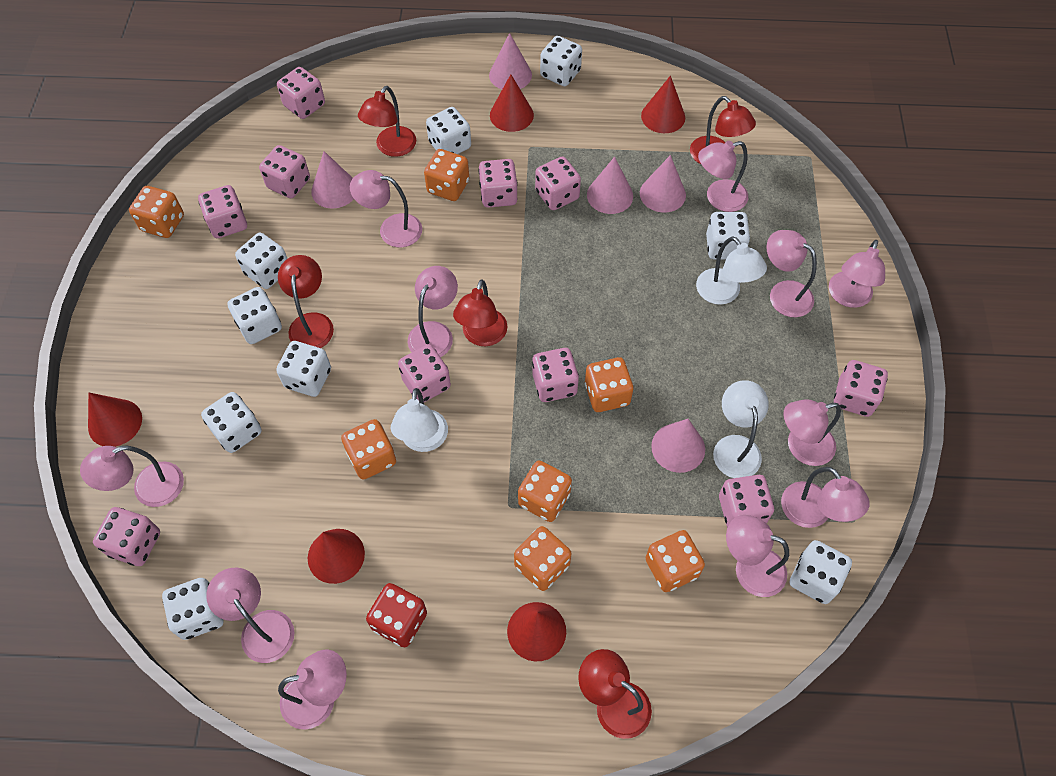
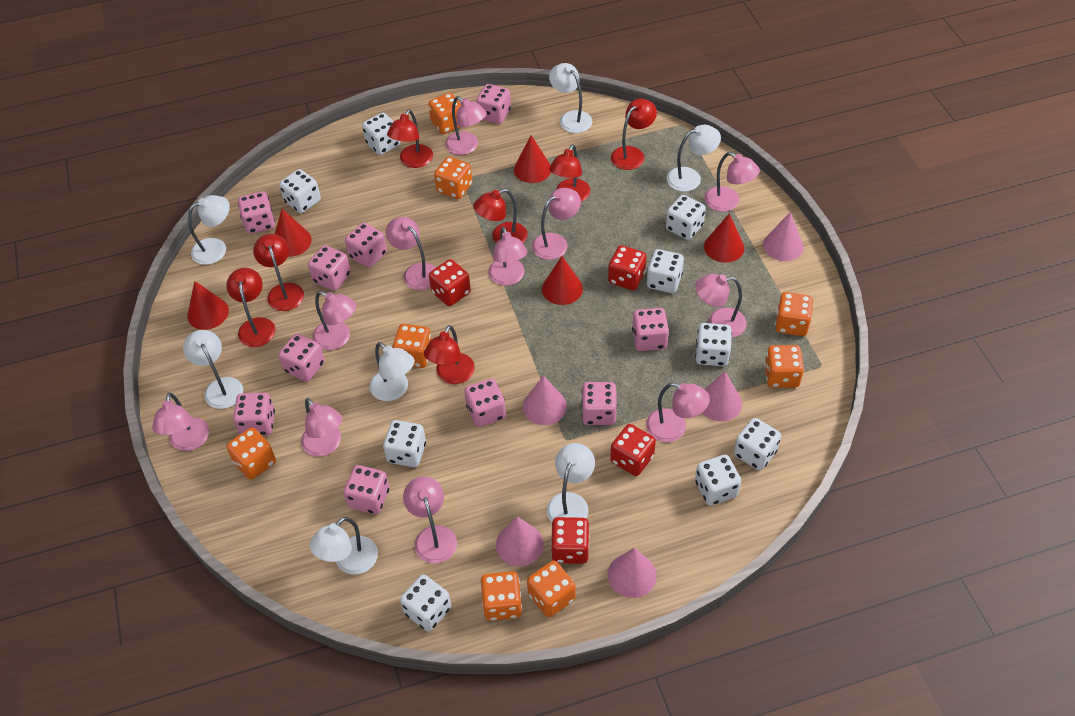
orange dice: [129,186,184,238] [341,419,396,480] [424,149,469,201] [514,526,571,591] [518,460,572,522] [585,357,633,412] [646,530,705,592] = 7 -> [226,427,276,480] [393,324,432,368] [428,93,461,134] [434,156,472,199] [480,571,522,621] [527,561,576,617] [764,345,804,388] [775,292,813,336] = 8
red dice: [366,583,427,647] = 1 -> [429,259,471,306] [551,517,589,564] [608,245,646,290] [610,424,656,476] = 4
red lamp: [278,255,334,348] [358,86,416,157] [453,279,508,346] [578,649,652,739] [690,96,756,164] = 5 -> [226,268,275,347] [253,234,304,311] [387,109,433,168] [424,325,475,384] [473,189,528,243] [549,144,590,202] [611,98,657,170] = 7
white lamp: [391,388,448,452] [696,236,767,305] [713,380,769,478] = 3 -> [183,330,243,409] [188,195,230,265] [309,517,378,575] [370,342,415,401] [547,443,595,523] [549,63,592,133] [667,125,721,192] = 7

